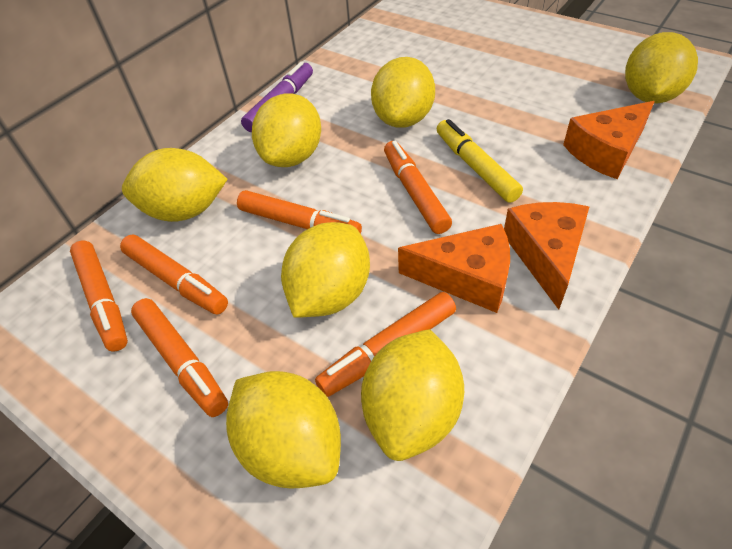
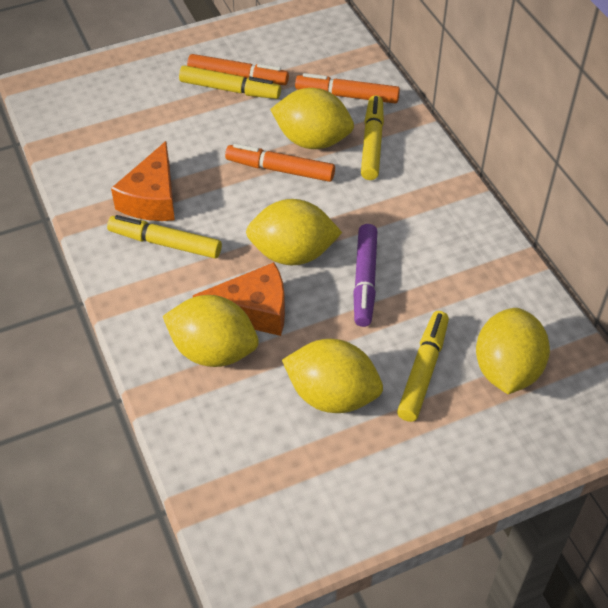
orange cheese: [398,224,510,313] [504,202,589,310] [563,101,655,179] = 3 -> [111,141,175,221] [193,262,285,336] = 2
orange marker: [70,241,128,352] [120,235,228,315] [131,298,228,417] [237,190,362,234] [315,292,456,397] [384,141,452,234] = 6 -> [187,54,289,85] [225,144,335,182] [295,73,400,104] = 3
yellow lemon: [122,148,228,222] [226,371,341,489] [252,93,321,167] [281,222,370,317] [361,329,464,461] [371,57,435,128] [625,32,698,103] = 7 -> [163,295,259,367] [246,199,342,265] [270,88,354,149] [282,339,383,413] [476,308,550,394] = 5
yellow marker: [437,119,523,203] = 1 -> [107,215,222,259] [179,65,281,99] [361,95,384,180] [397,311,449,422] = 4

